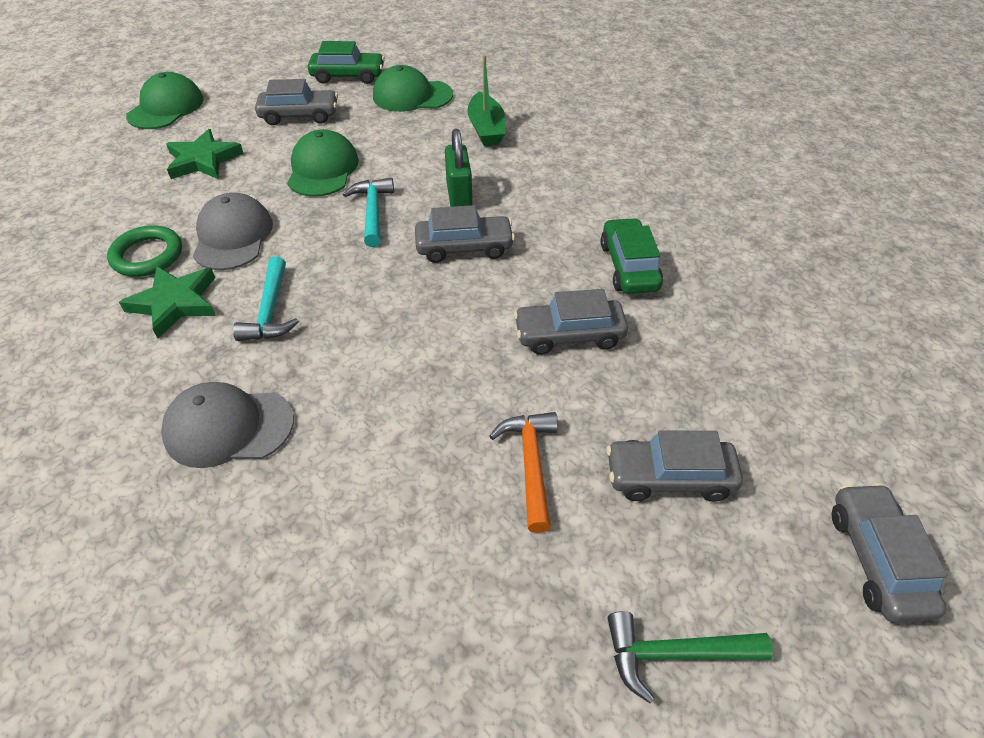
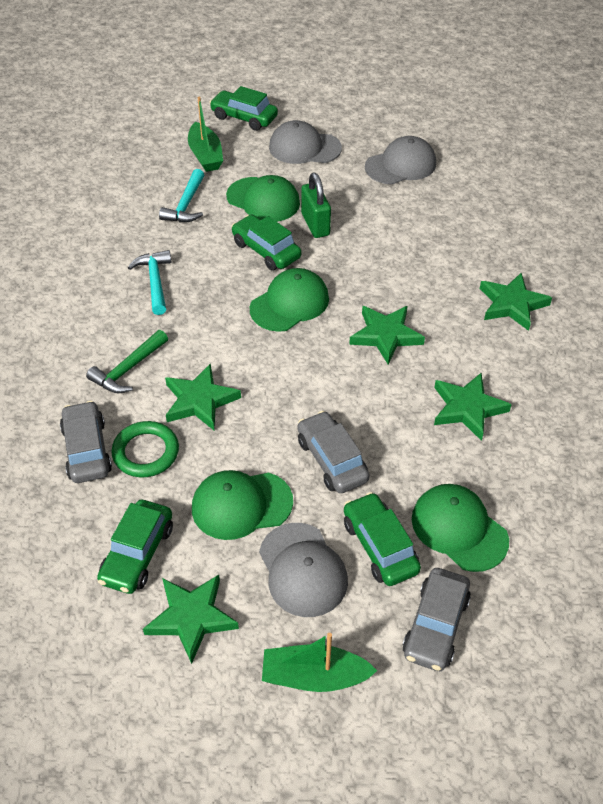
green boat: [467,55,505,146] = 1 -> [188,97,223,172] [262,633,377,692] = 2
green cap: [126,72,204,129] [287,129,359,197] [373,65,453,112] = 3 -> [192,470,293,540] [226,175,300,222] [250,268,329,332] [412,484,509,572] = 4
green car: [308,41,385,84] [601,218,663,294] = 2 -> [97,500,173,594] [209,86,278,131] [231,215,301,270] [344,492,421,586] = 4
green star: [119,266,216,338] [166,129,244,179] = 2 -> [143,575,239,664] [165,363,241,430] [349,306,425,364] [434,372,512,441] [480,273,552,331] = 5
grey cap: [161,382,294,468] [193,193,273,270] = 2 -> [259,523,348,617] [269,120,342,164] [365,136,436,185] = 3
grey car: [255,79,338,125] [415,205,515,263] [514,289,628,355] [606,430,743,502] [832,483,947,622] = 5 -> [60,401,112,483] [298,411,370,493] [403,568,471,671] = 3
orange hammer: [489,412,558,533] = 1 -> none = 0

